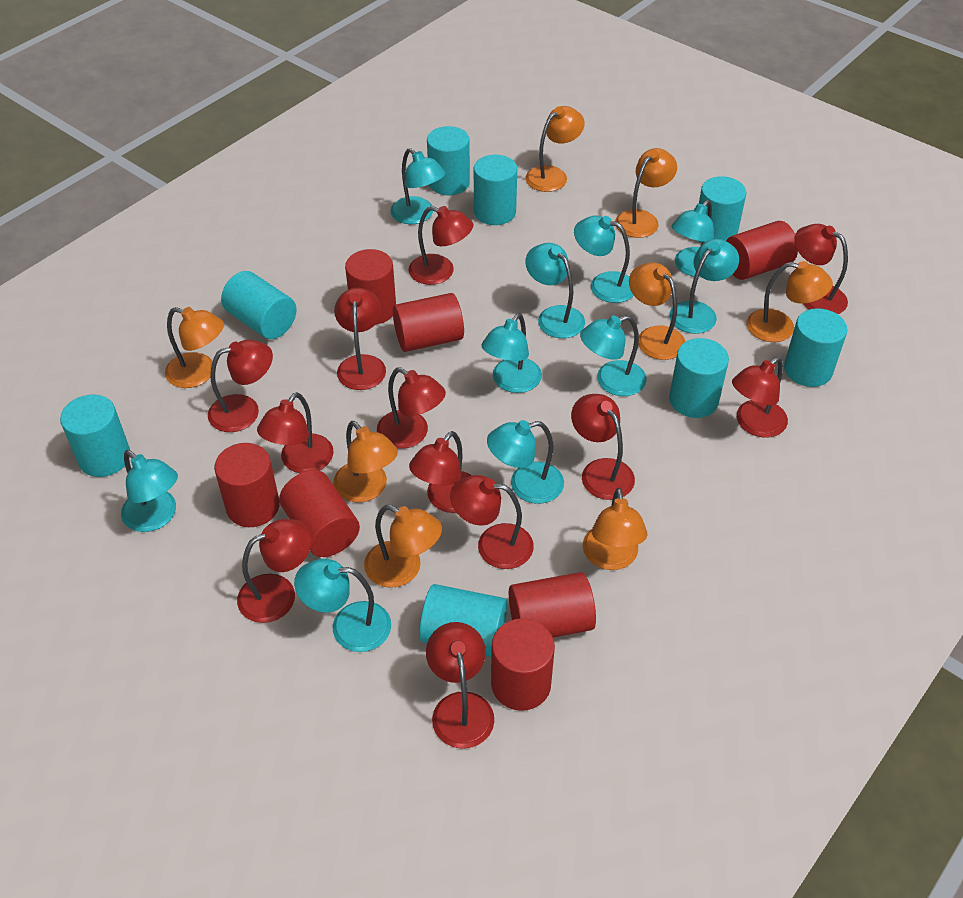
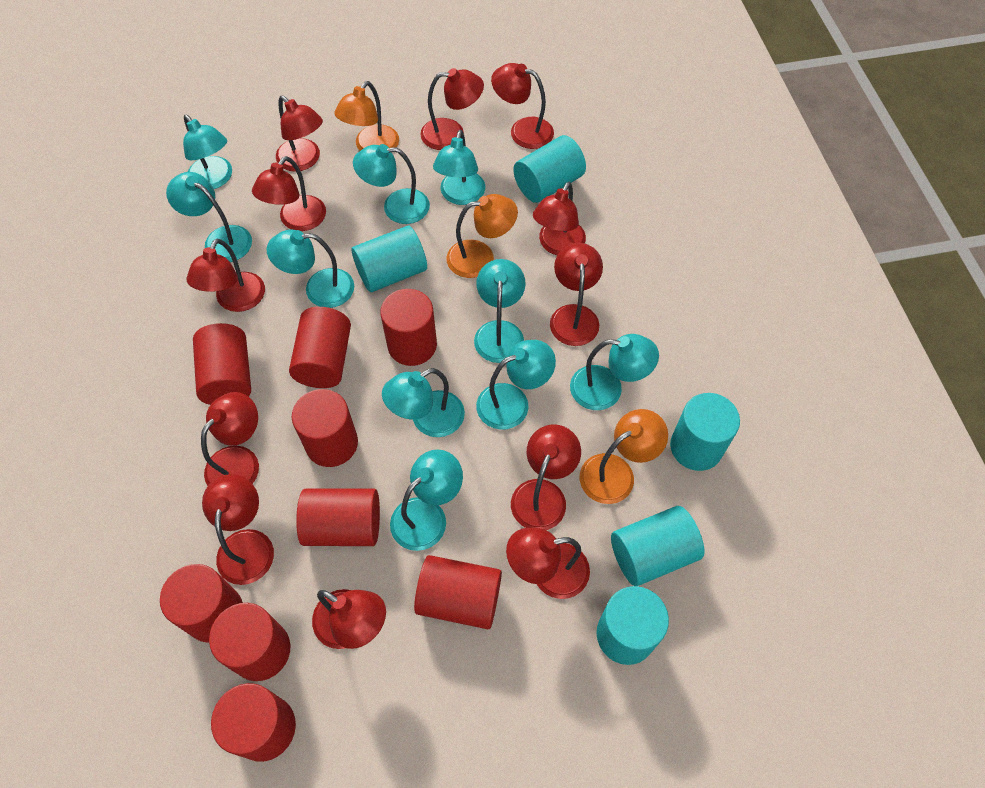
orange lamp: [165,307,224,388] [334,421,398,502] [364,505,442,588] [525,106,585,192] [583,488,647,570] [615,148,677,238] [629,262,685,360] [747,261,833,342] = 8 -> [334,81,399,153] [446,194,518,278] [580,409,668,504] = 3
red cylinder: [214,443,280,527] [279,470,360,557] [345,249,396,324] [393,293,464,352] [491,618,555,711] [509,572,596,638] [726,221,798,280] = 7 -> [160,564,243,643] [193,323,251,405] [209,603,290,681] [211,683,296,762] [289,307,351,388] [292,389,358,467] [296,488,380,546] [380,289,437,366] [414,555,502,629] = 9
turquoise cylinder: [60,394,130,477] [221,271,296,339] [419,584,507,657] [427,126,470,195] [474,155,517,225] [669,338,729,418] [698,176,746,244] [784,308,847,387] = 8 -> [351,226,427,292] [513,135,586,203] [596,586,669,665] [611,506,704,586] [670,393,740,471] = 5

